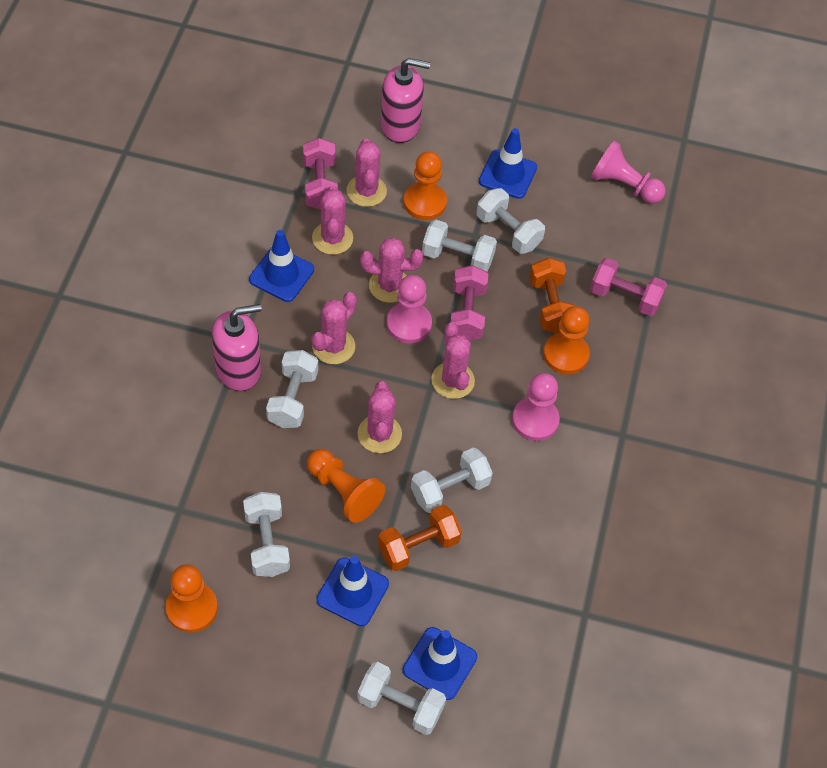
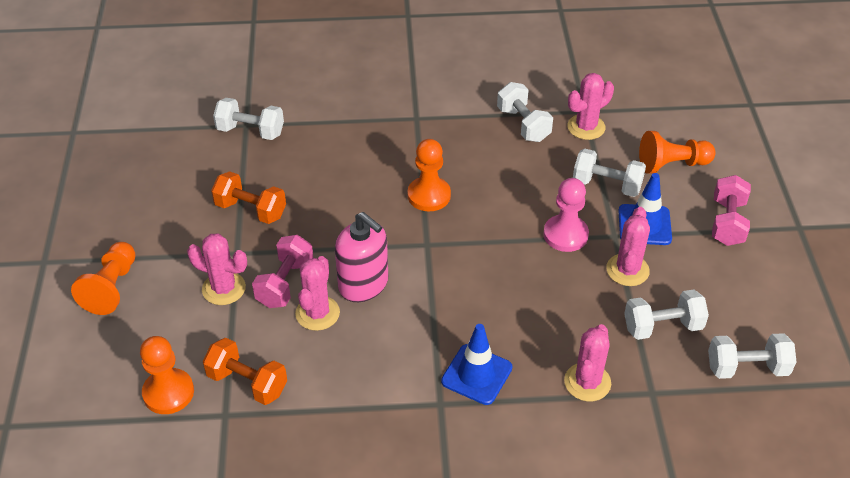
blue traffic cone: [249,230,314,302] [316,556,389,626] [403,627,477,700] [479,128,537,199] = 4 -> [441,324,512,405] [619,173,672,245] = 2
pink cactus: [311,292,357,364] [312,185,353,255] [347,138,387,207] [358,381,402,453] [360,237,423,303] [431,322,475,399] = 6 -> [187,233,247,305] [295,256,340,331] [564,324,611,401] [567,73,614,140] [606,207,650,286] = 5
pink dumbbell: [303,138,338,210] [450,265,488,341] [590,258,667,316] = 3 -> [252,235,313,308] [712,175,751,246] = 2
pink pawn: [386,275,432,344] [512,373,560,441] [591,141,666,204] = 3 -> [543,178,589,252] = 1
pink soap dispenser: [212,304,262,391] [381,58,430,143] = 2 -> [335,212,388,302] = 1
white dumbbell: [243,492,290,577] [266,350,318,428] [357,662,446,735] [411,447,493,513] [422,220,497,272] [476,188,545,254] = 6 -> [213,98,284,140] [497,82,553,142] [573,149,646,197] [624,289,709,340] [708,333,797,379] = 5

